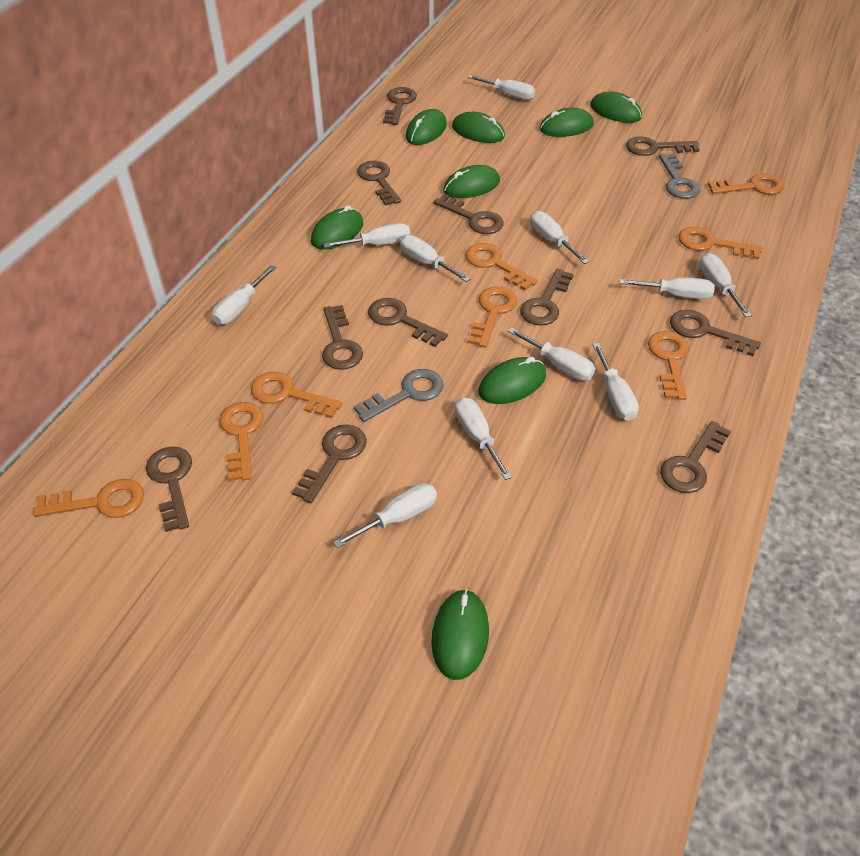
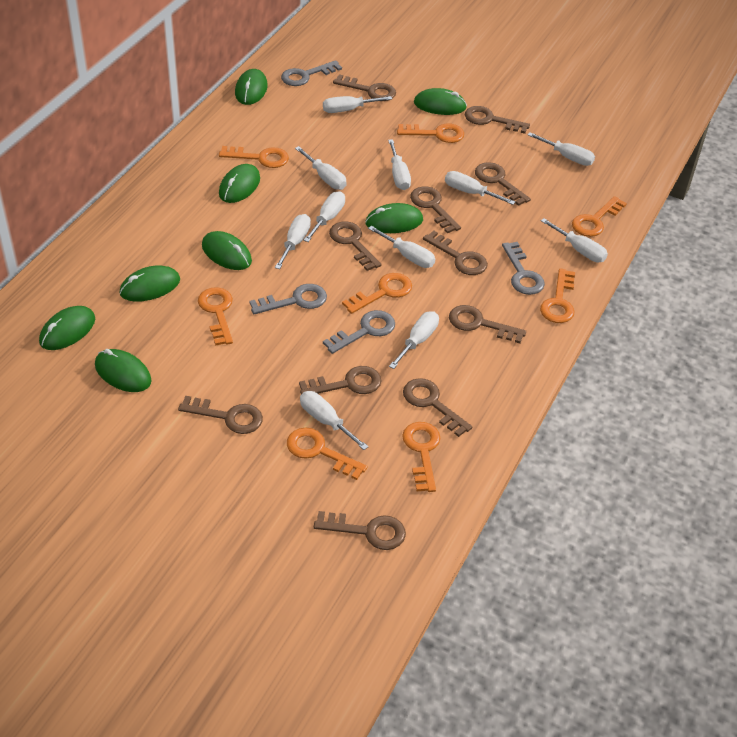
grey key: [354,369,444,422] [659,153,700,199] = 2 -> [250,284,327,314] [281,60,342,86] [323,310,395,354] [502,242,545,295] = 4

